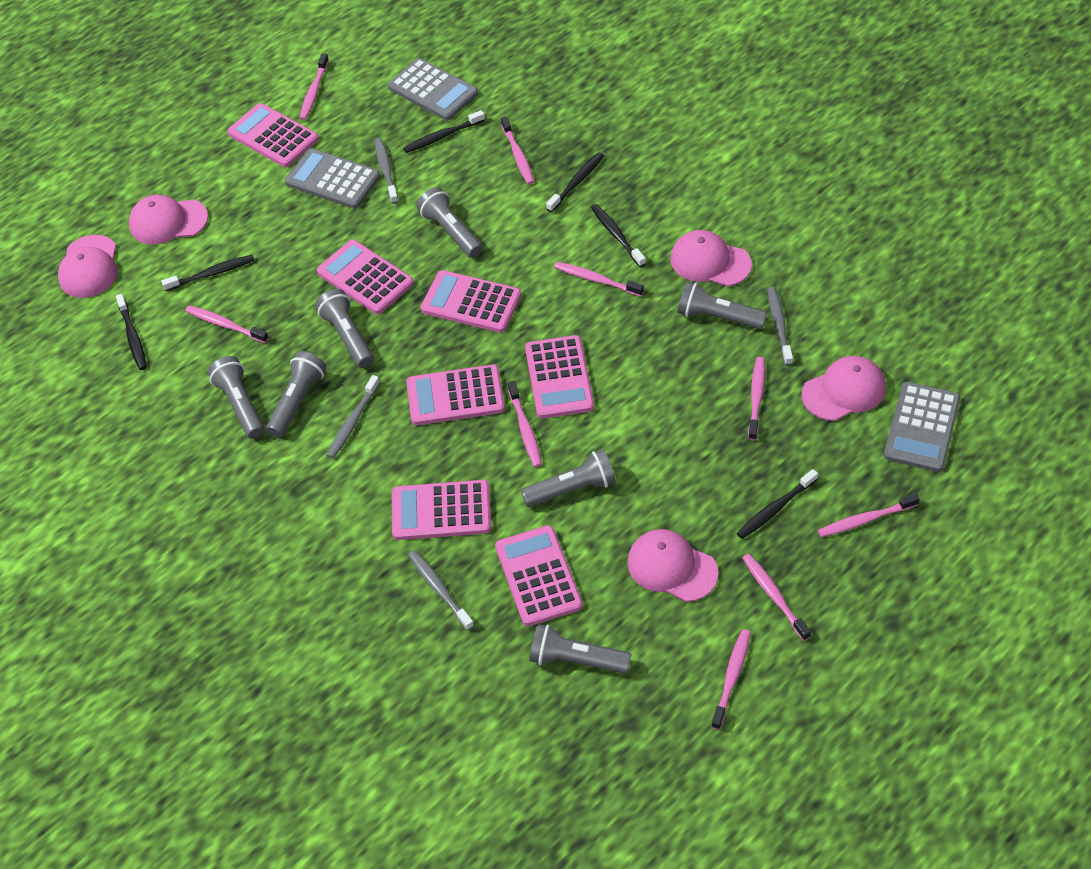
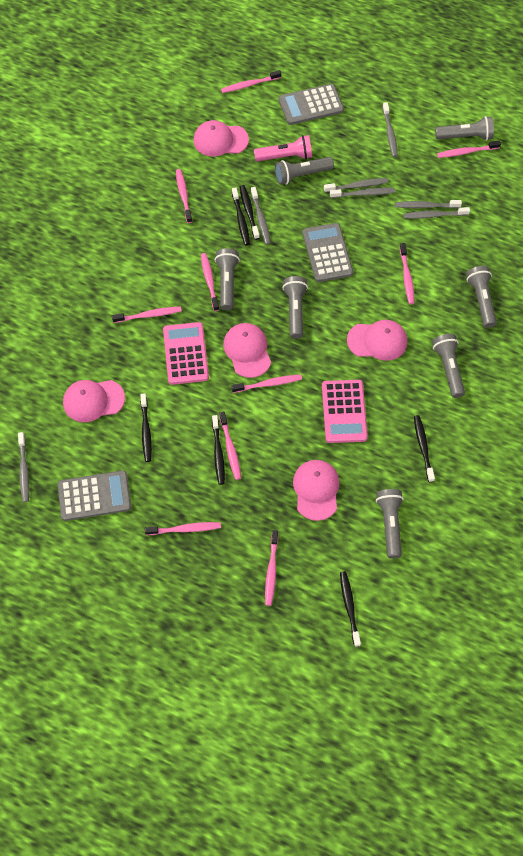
grey toothbrush: [327,375,380,459] [375,138,399,204] [408,550,474,631] [767,287,793,366] = 4 -> [18,432,29,503] [251,187,271,244] [324,178,388,193] [330,188,395,198] [383,102,398,157] [395,200,462,208] [403,207,470,219] = 7
pink calculator: [227,103,319,167] [317,240,414,314] [392,480,491,540] [406,364,505,425] [421,270,521,333] [495,525,583,626] [525,335,594,419] = 7 -> [163,322,209,385] [322,380,368,443] = 2
pink flashlight: none = 0 -> [254,135,312,161] = 1
pink toothbrush: [185,306,269,343] [300,53,329,120] [501,116,534,184] [508,381,542,467] [554,262,644,296] [711,629,751,730] [743,554,811,641] [748,357,765,440] [818,494,920,537] = 9 -> [112,307,181,323] [145,522,221,535] [176,169,192,223] [201,253,219,311] [219,411,241,480] [221,70,281,93] [231,374,302,393] [265,530,278,606] [400,243,414,304] [437,140,501,158] = 10

